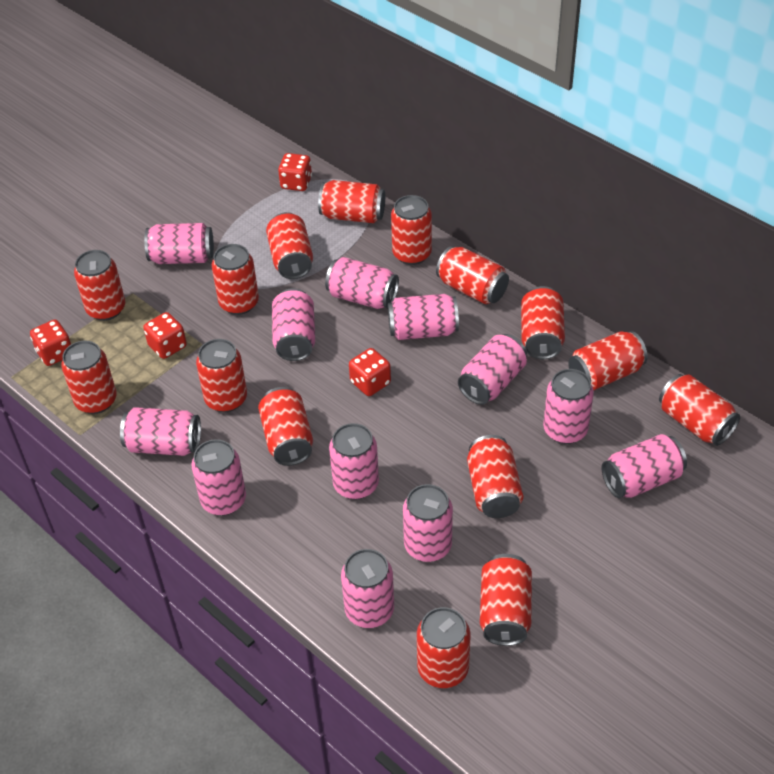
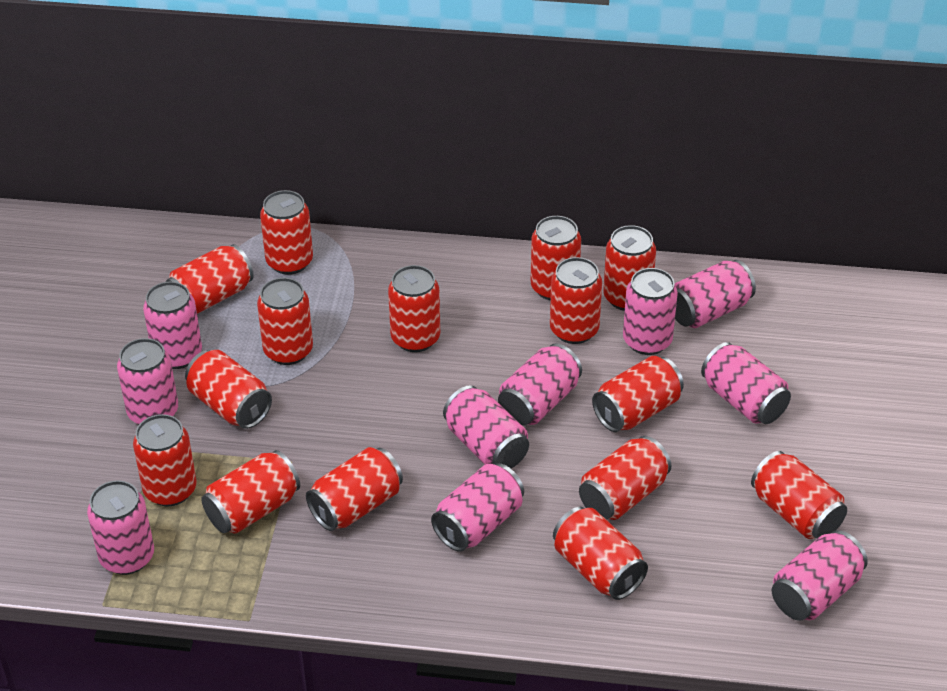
pink can: [120,407,201,456] [144,223,214,264] [191,439,246,516] [272,288,315,361] [325,257,399,309] [329,423,379,499] [341,549,394,628] [388,294,459,340] [403,484,453,562] [458,334,527,405] [543,369,594,444] [602,434,687,498] = 12 -> [87,480,154,575] [117,338,178,425] [143,282,202,369] [431,463,524,552] [443,385,529,468] [498,343,582,426] [623,268,678,355] [674,260,756,328] [701,342,791,424] [772,530,868,621] = 10
red dice: [30,320,71,366] [143,312,187,359] [278,153,312,191] [349,348,391,396] = 4 -> none = 0

